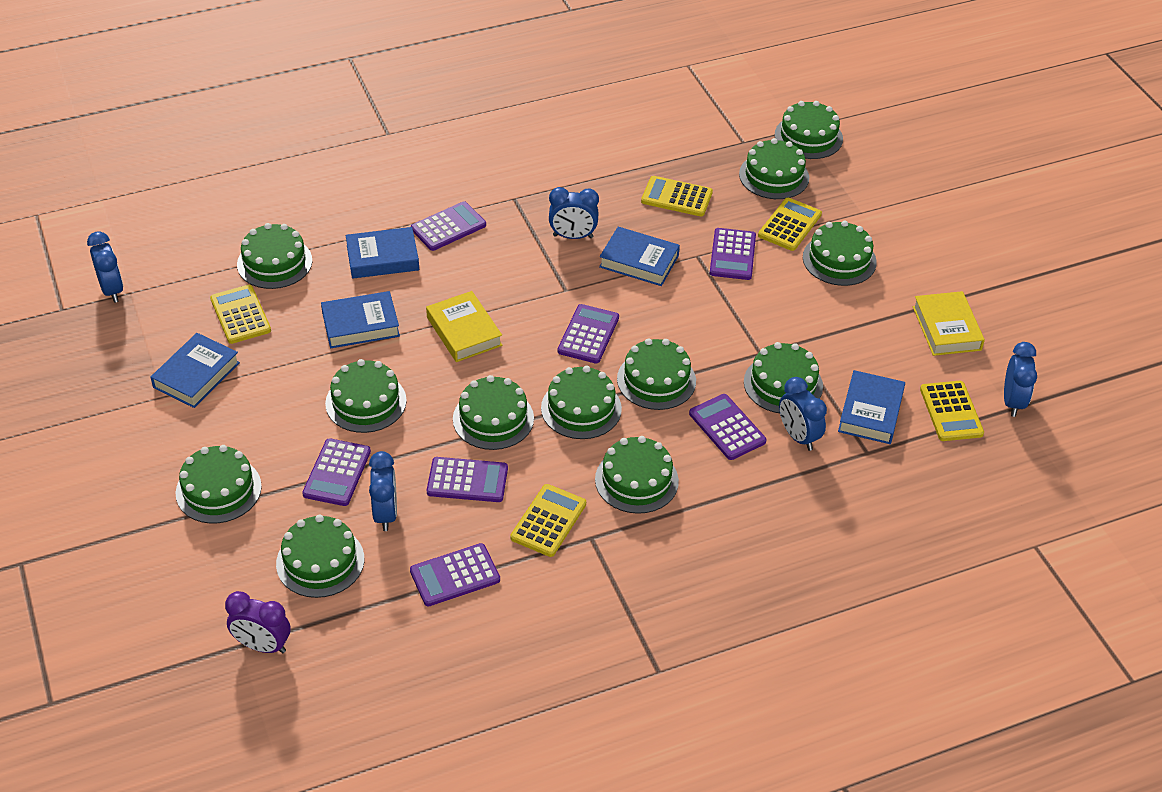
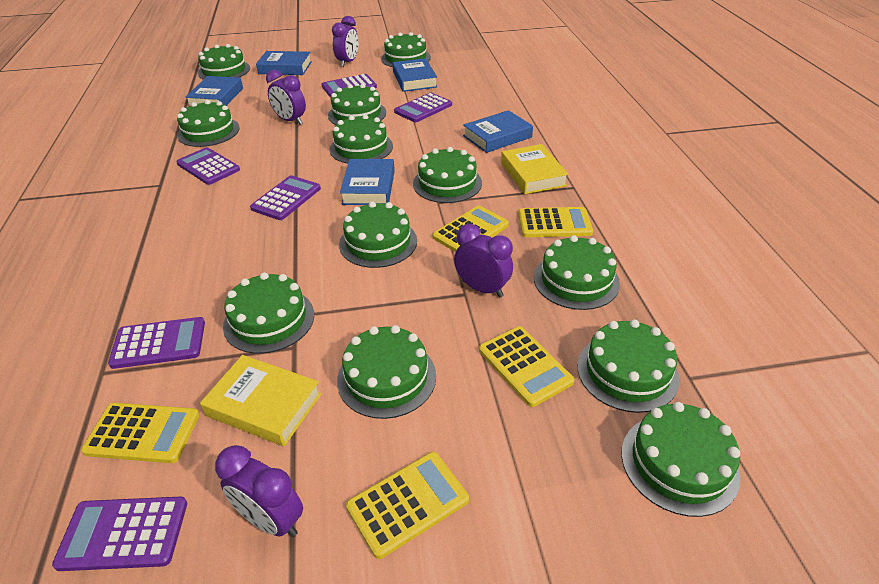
blue clock: [87,231,123,303] [369,451,397,531] [549,187,599,239] [779,377,827,451] [1004,342,1037,417] = 5 -> none = 0
purple calculator: [302,438,371,506] [410,543,500,607] [411,201,486,251] [427,457,508,502] [558,304,619,364] [689,394,767,460] [710,228,756,280] = 7 -> [52,496,187,571] [108,317,205,369] [176,147,240,185] [250,175,321,220] [322,74,377,97] [394,93,452,122] = 6
purple clock: [225,591,291,653] = 1 -> [215,445,303,537] [266,70,306,125] [332,16,358,67] [454,224,513,298] = 4

